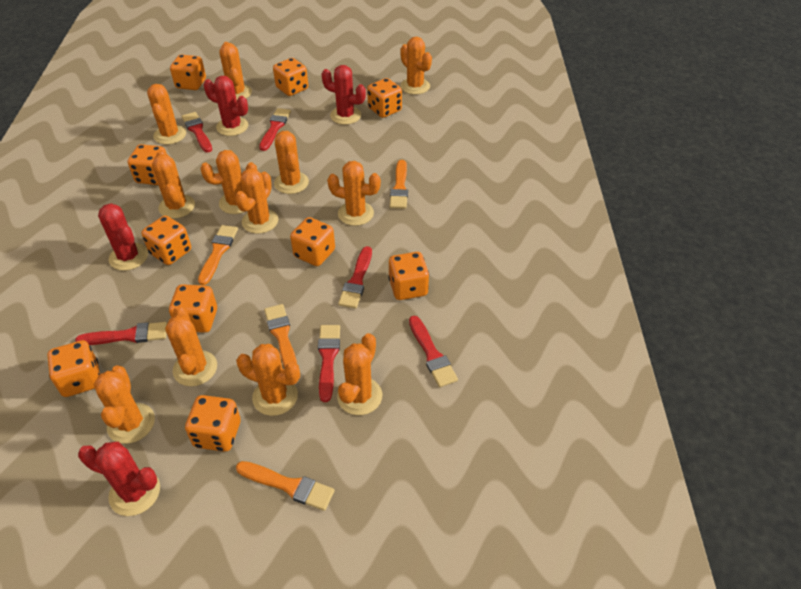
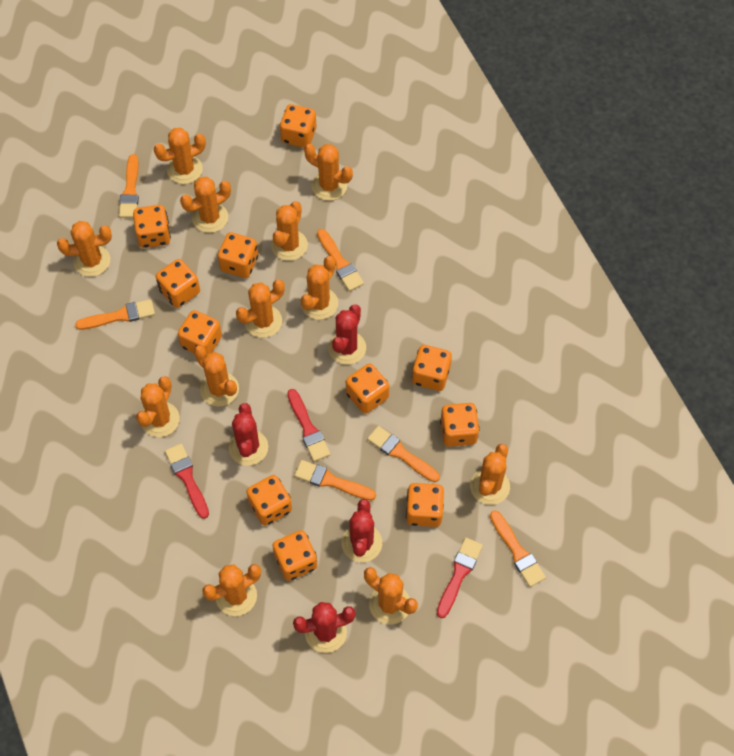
orange brush: [198,225,238,285] [236,461,335,511] [264,304,297,368] [389,160,408,209] = 4 -> [75,299,155,330] [119,154,139,218] [294,460,376,500] [317,229,364,291] [367,426,440,482] [490,510,546,587] = 6
orange dice: [47,340,100,397] [128,144,167,185] [141,215,191,265] [169,284,217,333] [170,54,206,90] [185,395,241,452] [273,58,308,96] [290,217,335,266] [367,78,402,118] [389,252,429,300] = 10 -> [133,205,171,248] [156,259,200,308] [178,310,222,354] [218,232,258,278] [246,475,292,526] [272,530,317,581] [280,104,316,148] [346,363,389,414] [406,483,444,527] [412,345,452,391] [440,403,480,447] = 11
red brush: [75,322,167,345] [182,112,212,153] [259,108,291,151] [318,325,340,402] [338,246,372,309] [409,316,458,387] = 6 -> [165,443,209,519] [287,389,331,462] [437,538,483,618] = 3

